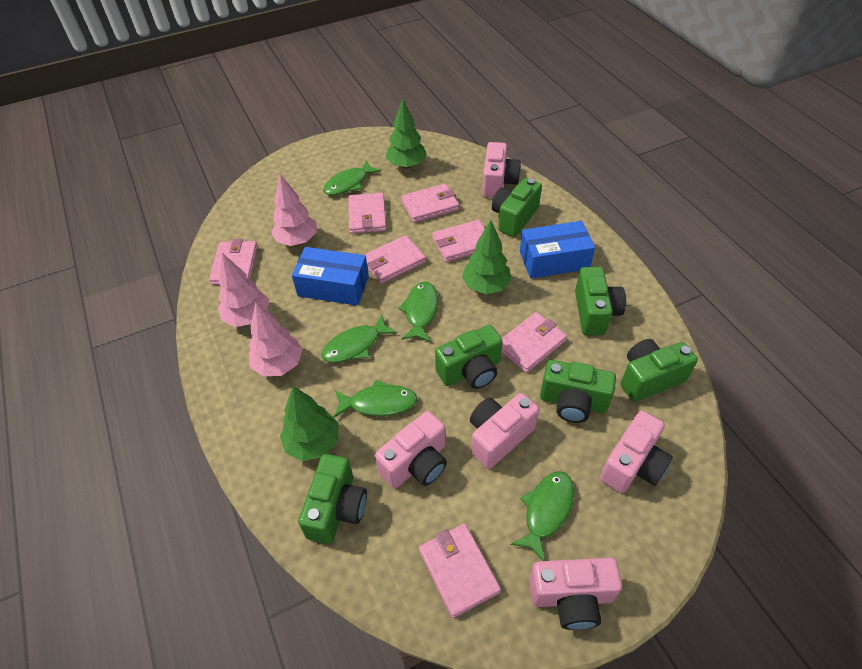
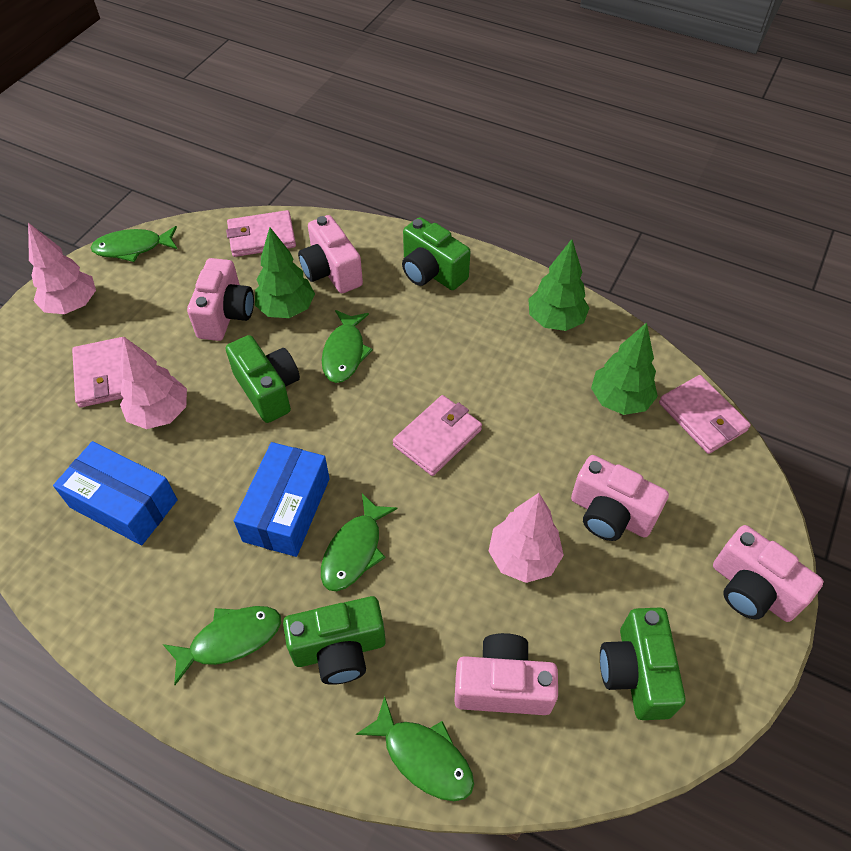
green camera: [298,454,367,544] [435,325,503,389] [492,178,542,237] [540,360,616,423] [575,267,626,335] [621,339,698,402] = 6 -> [225,335,300,423] [283,596,386,685] [402,217,470,290] [600,607,686,720] = 4
pink wallet: [209,239,258,285] [348,193,386,234] [364,235,426,284] [401,183,459,223] [419,524,501,618] [432,220,485,262] [501,312,567,373] = 7 -> [72,337,123,408] [226,210,296,257] [393,395,482,476] [659,375,751,454] = 4

